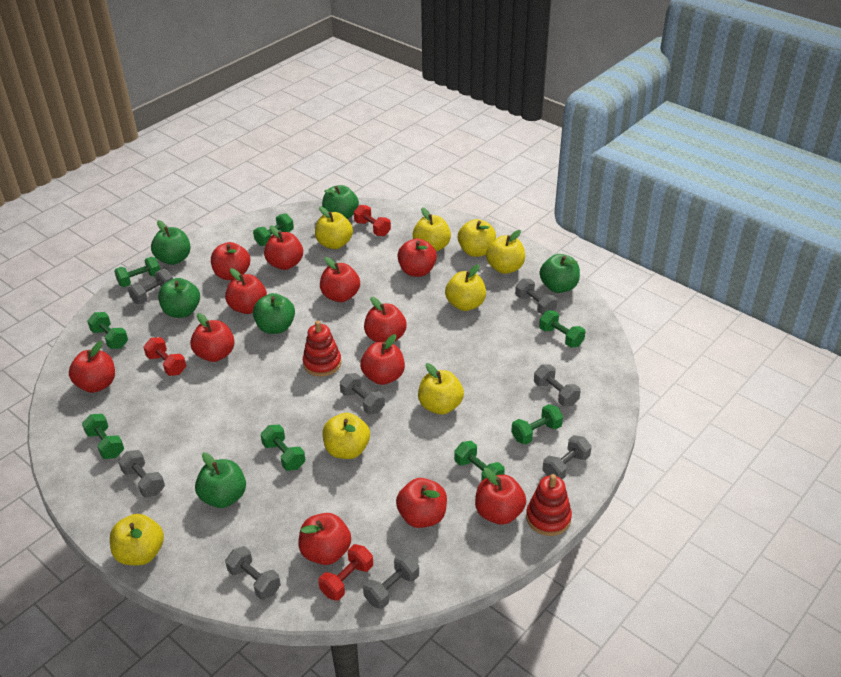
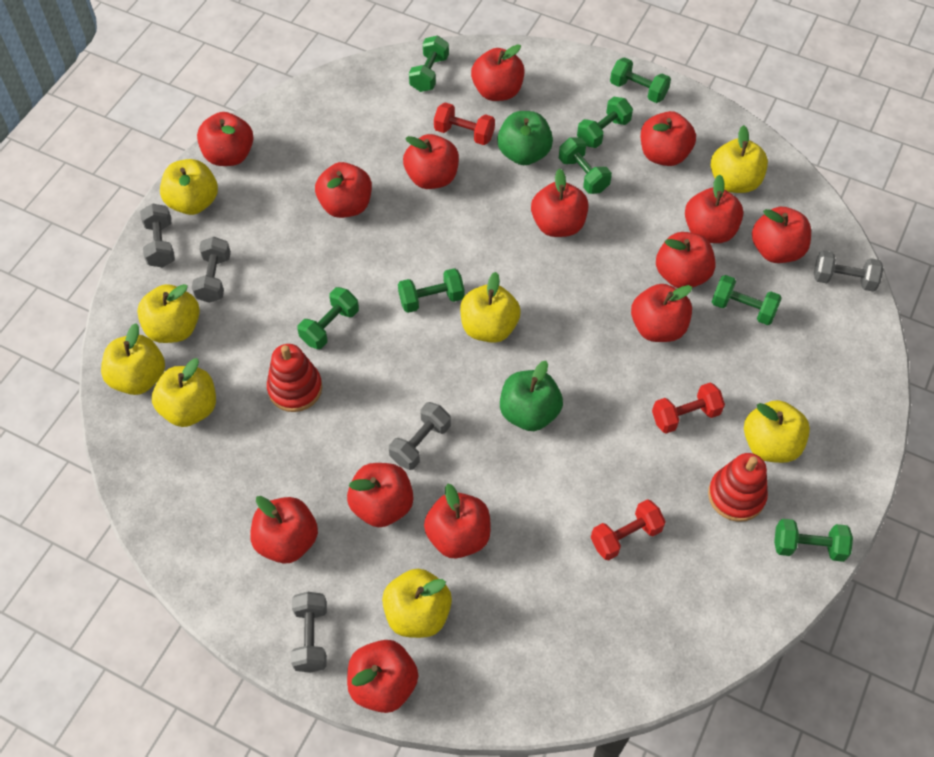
green apple: [151,220,191,265] [158,278,200,318] [195,453,246,508] [253,293,295,334] [322,185,359,219] [540,254,580,293] = 6 -> [497,111,553,165] [500,361,563,431] = 2
grey dumbbell: [118,450,165,497] [128,269,173,304] [225,546,281,600] [340,373,385,415] [363,553,419,609] [515,278,557,315] [534,364,581,407] [542,435,592,479] = 8 -> [140,203,175,268] [192,237,231,303] [291,592,327,672] [389,402,451,470] [814,250,884,292] = 5
red apple: [69,341,115,393] [190,313,235,362] [211,242,250,280] [225,268,267,314] [264,225,303,270] [298,513,351,565] [320,257,360,302] [360,334,405,385] [364,297,407,342] [396,478,447,528] [397,238,437,277] [475,468,526,525] = 12 -> [197,112,253,166] [250,496,318,564] [315,162,372,218] [347,463,414,527] [347,640,418,713] [403,134,459,189] [424,484,491,559] [471,44,525,101] [531,169,589,237] [631,284,692,342] [641,111,696,166] [656,232,715,288] [685,175,743,243] [752,207,811,263] = 14

